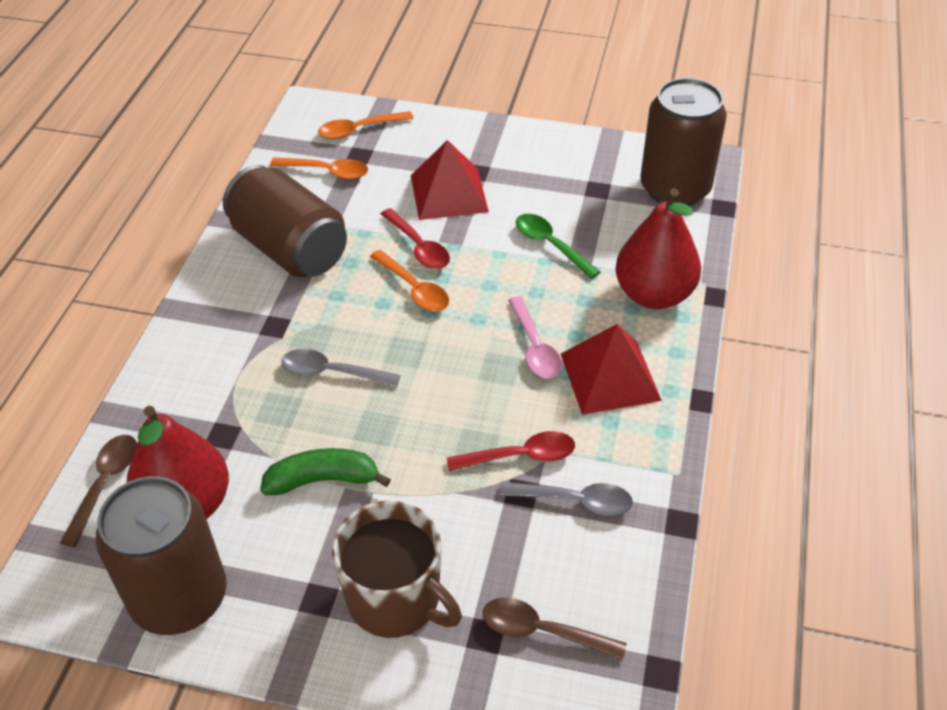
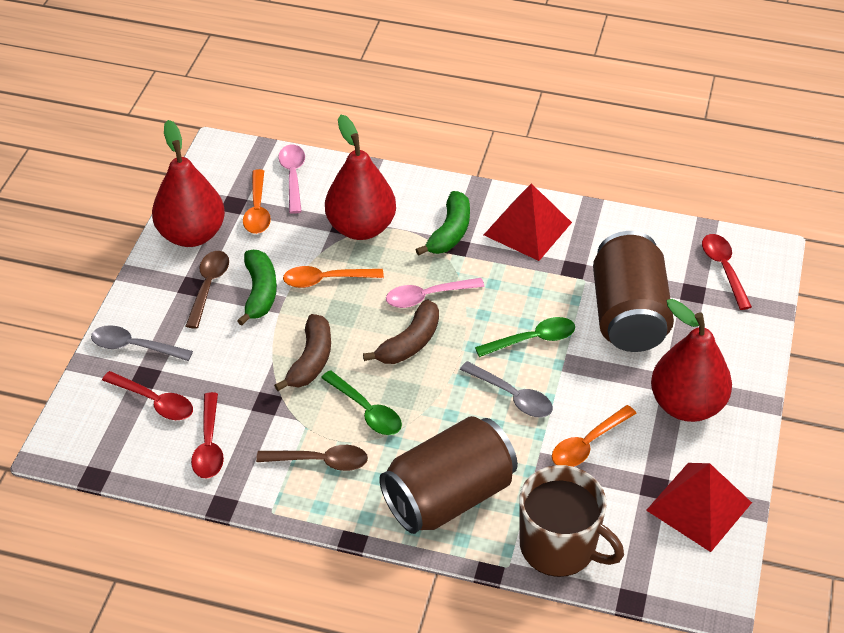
brown banana: none = 0 -> [274,314,331,391] [363,299,439,364] = 2
brown can: [96,476,227,635] [223,165,347,277] [640,78,727,206] = 3 -> [379,416,518,534] [593,231,674,352] = 2
green banana: [260,448,391,495] = 1 -> [237,250,277,325] [416,191,470,256] = 2
green spoon: [516,214,600,279] = 1 -> [321,370,402,435] [475,317,575,357] = 2
pink spoon: [508,296,562,378] = 1 -> [278,144,305,214] [386,278,484,308] = 2
red pear: [127,406,229,519] [615,188,701,309] = 2 -> [152,120,225,247] [325,115,396,240] [651,299,732,422] = 3
red spoon: [381,208,450,269] [447,431,575,471] = 2 -> [102,371,193,420] [191,392,224,479] [702,234,752,310] = 3

